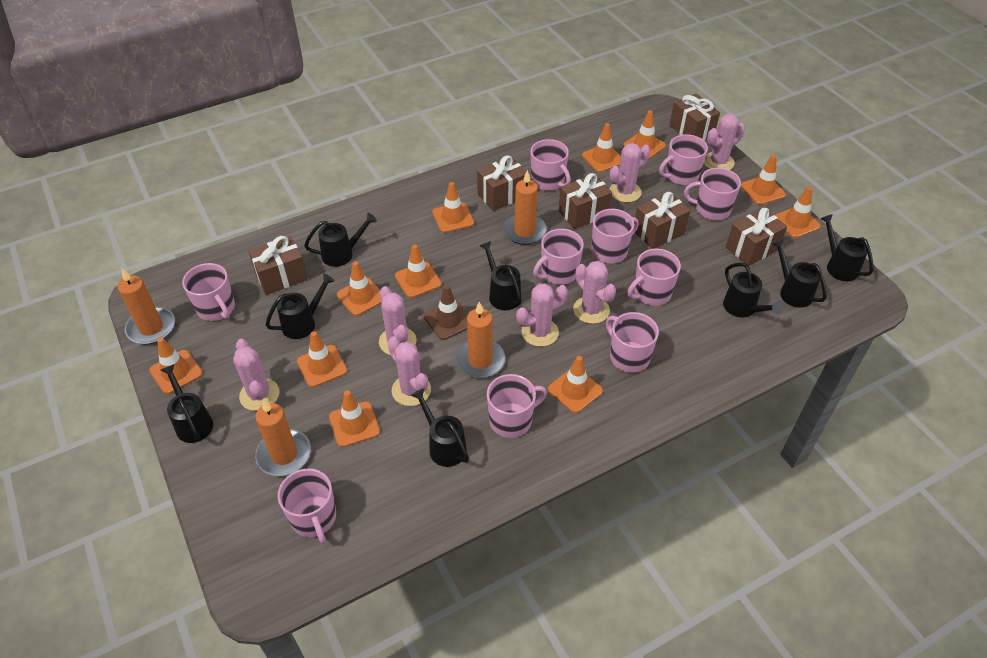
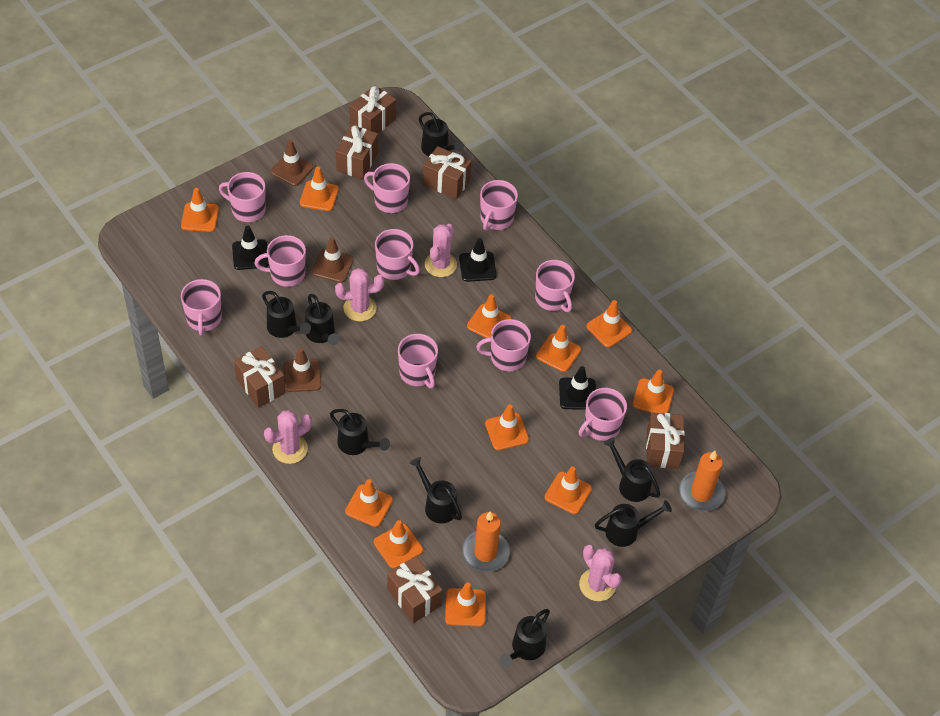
black traffic cone: none = 0 -> [232,226,269,270] [459,238,497,282] [559,366,596,410] = 3
brown traffic cone: [424,285,468,340] = 1 -> [270,140,314,186] [284,348,321,392] [312,237,354,283] = 3
orange candle: [118,268,175,344] [255,399,311,476] [455,302,506,378] [503,170,547,245] = 4 -> [462,511,510,572] [679,451,725,511] = 2
pink cactus: [233,339,280,411] [379,286,417,355] [387,337,431,406] [516,283,568,347] [573,261,616,324] [609,143,650,202] [704,114,745,170] = 7 -> [264,410,312,464] [335,268,384,321] [425,224,457,277] [579,545,622,601] = 4

